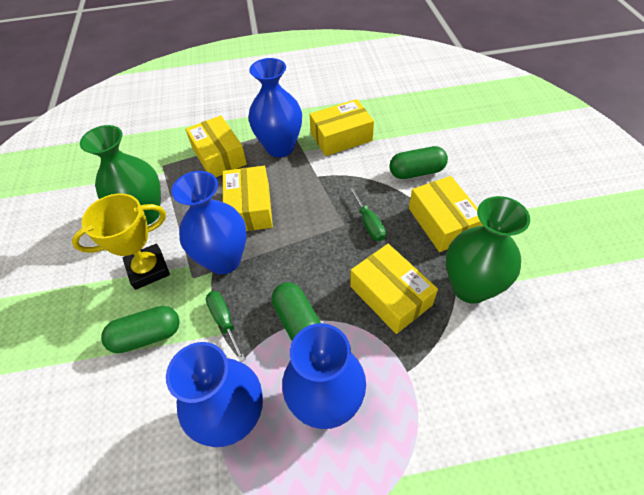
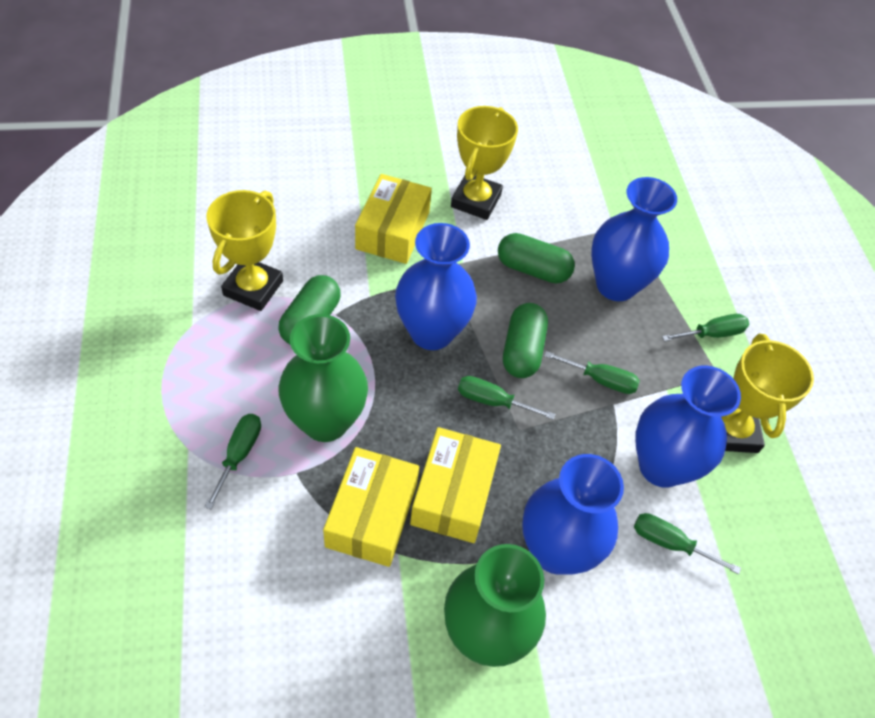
green screwdriver: [206,291,246,362] [349,187,386,241] = 2 -> [205,414,261,509] [458,376,555,420] [544,351,640,394] [634,513,741,574] [662,314,749,341] = 5
yellow box: [185,115,247,177] [223,166,273,231] [309,99,374,156] [350,244,438,334] [409,176,483,252] = 5 -> [323,447,419,567] [355,174,432,264] [410,427,501,543] = 3
yellow trophy: [72,193,170,290] = 1 -> [206,190,283,311] [451,106,518,220] [721,334,814,453] = 3

